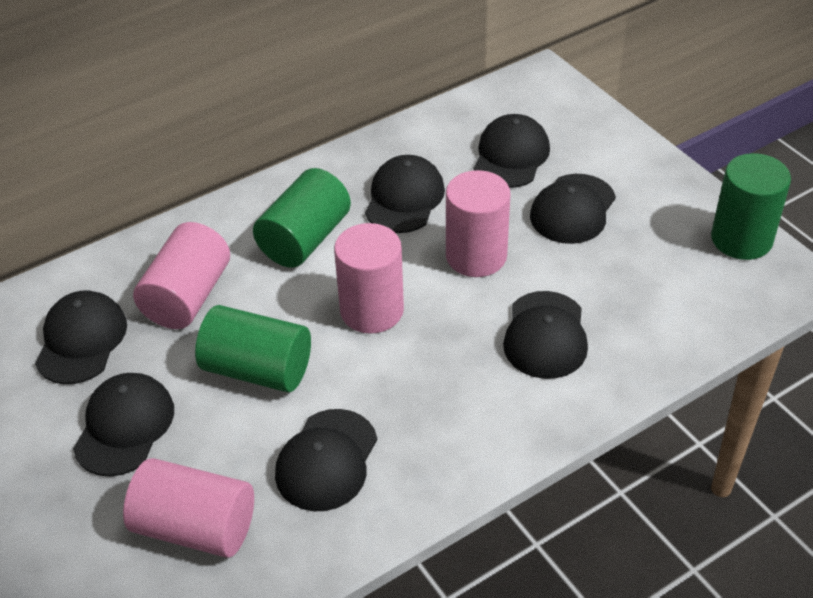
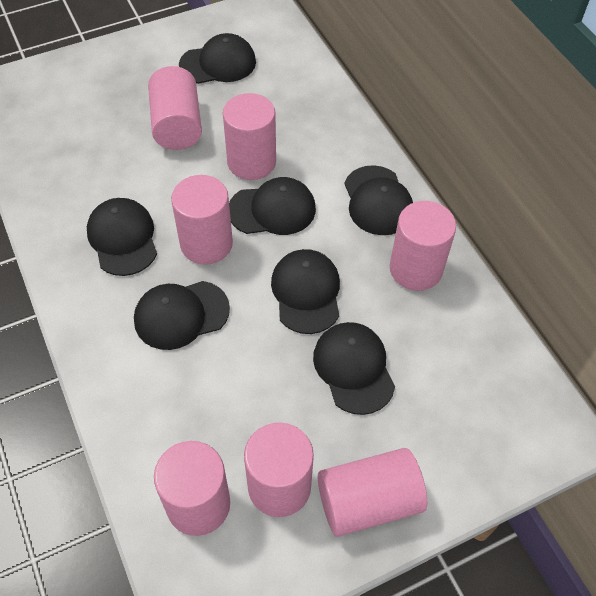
green cylinder: [195,305,311,392] [253,168,351,268] [711,153,791,260] = 3 -> none = 0
pink cylinder: [123,458,254,558] [133,222,230,329] [334,223,404,333] [446,170,511,277] = 4 -> [148,66,202,150] [154,441,230,536] [171,175,233,265] [223,93,276,180] [244,422,314,517] [318,448,427,537] [390,201,456,291] = 7

